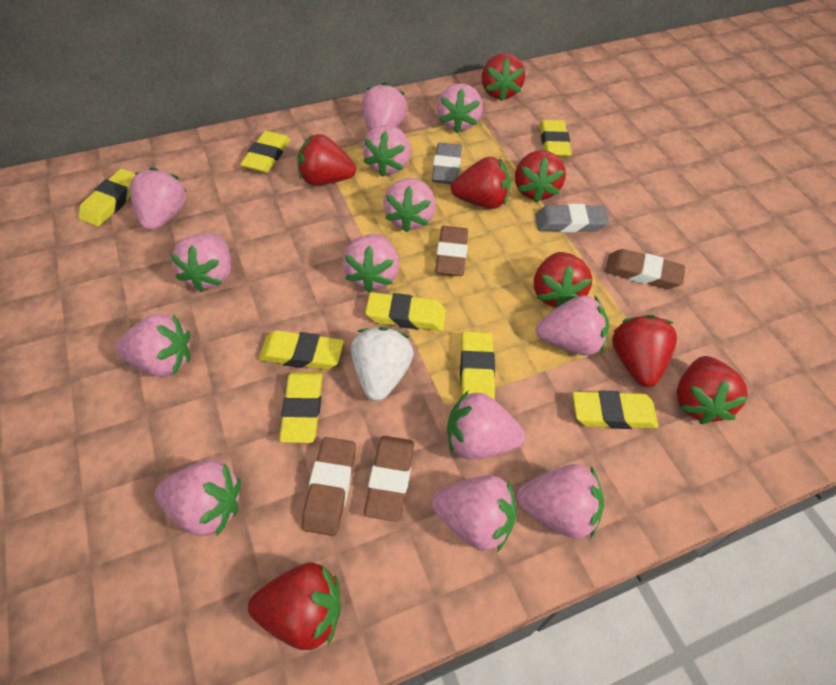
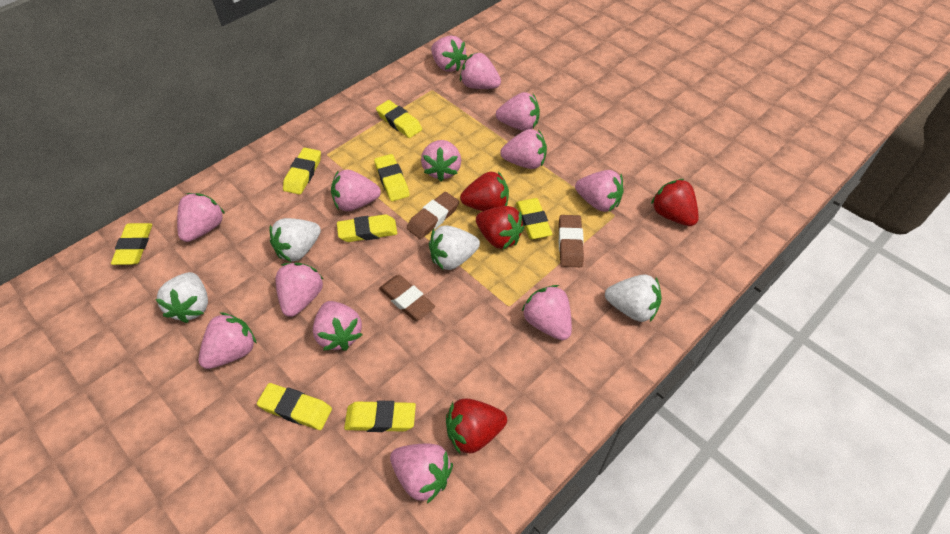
brown eraser: [302,437,356,536] [364,436,414,522] [435,226,468,276] [605,249,685,289] = 4 -> [379,275,435,321] [407,192,459,239] [559,215,584,267] = 3
grey eraser: [432,143,462,184] [535,204,609,233] = 2 -> none = 0
red strawberry: [248,563,341,650] [298,134,356,185] [451,157,511,209] [482,53,525,101] [515,150,566,203] [534,252,592,309] [612,315,677,387] [676,356,749,424] = 8 -> [446,398,507,455] [460,171,509,211] [476,206,524,249] [651,179,699,226] = 4
white strawberry: [351,327,414,401] = 1 -> [156,272,208,323] [269,218,321,262] [429,226,480,270] [605,274,662,322] = 4

